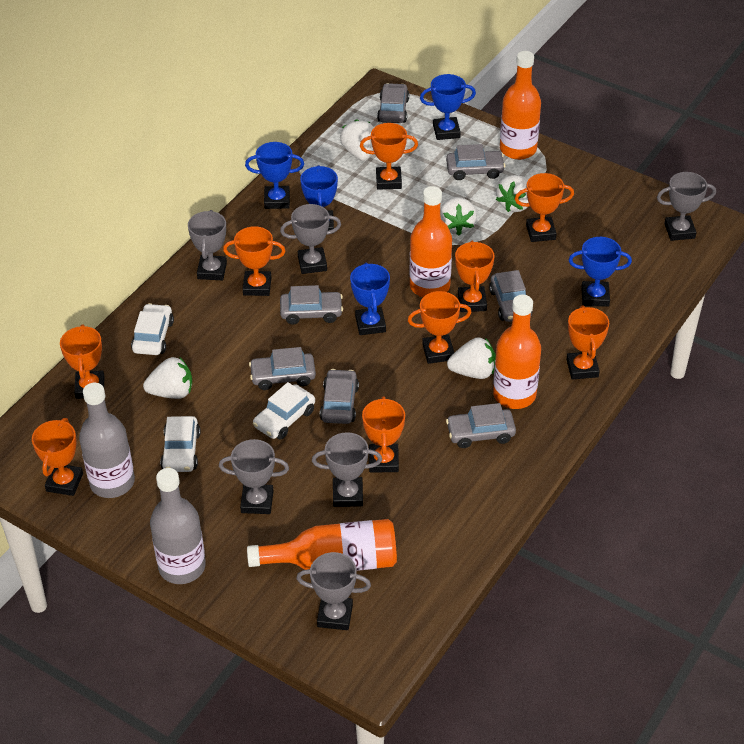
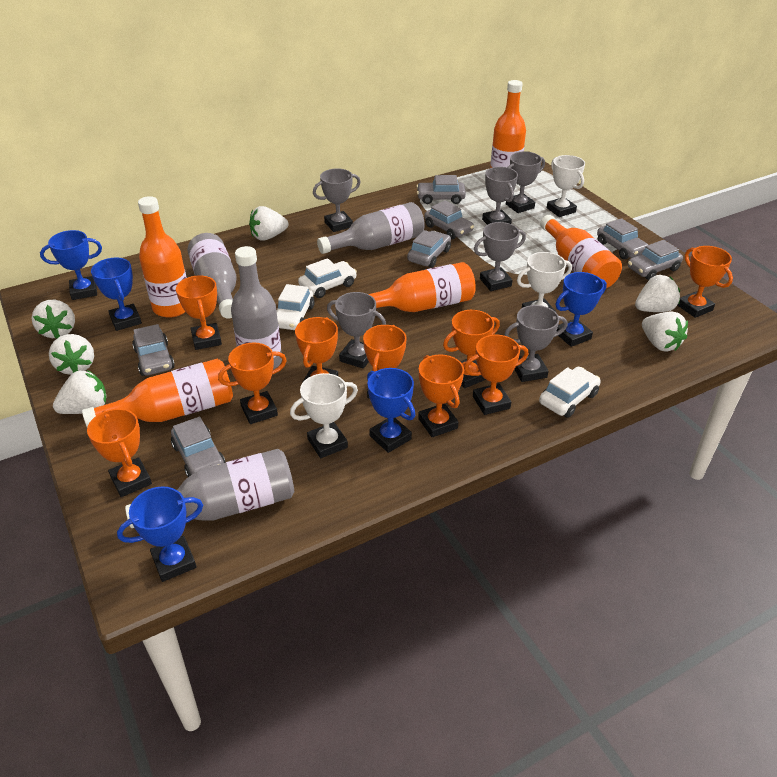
grey bottle: [79,383,135,498] [150,468,206,584] = 2 -> [125,449,294,528] [187,233,237,319] [231,246,282,370] [317,202,425,254] = 4
orange bottle: [247,519,397,571] [410,186,452,297] [493,295,541,409] [500,51,541,160] = 4 -> [82,359,233,427] [138,196,187,318] [369,262,476,312] [490,80,526,168] [540,215,622,288] = 5
white strawberry: [143,357,192,399] [340,119,374,161] [440,197,477,236] [447,337,496,379] [496,175,529,212] = 5 -> [31,300,75,338] [49,334,94,375] [53,370,107,414] [249,206,288,241] [635,275,680,312] [642,312,688,351] = 6
white trophy: none = 0 -> [290,373,358,458] [517,252,572,312] [547,155,585,217] = 3

